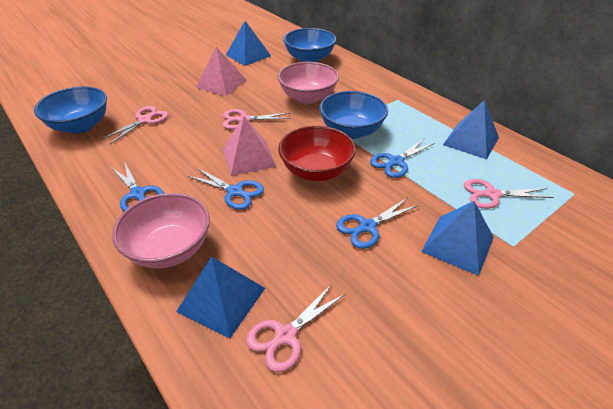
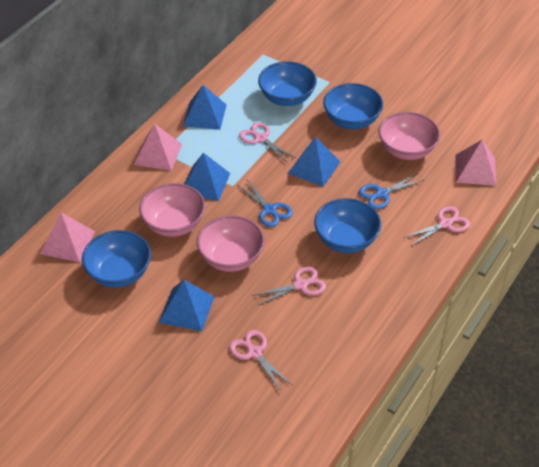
blue bowl: [34,86,107,134] [283,28,336,62] [319,91,388,139] = 3 -> [82,230,151,288] [258,61,317,106] [314,198,381,253] [323,83,383,129] = 4
blue scissors: [111,161,164,211] [187,167,264,210] [336,198,419,249] [370,139,435,178] = 4 -> [238,180,293,227] [359,174,424,209] = 2
pink bowl: [112,193,210,268] [278,62,339,104] = 2 -> [139,183,205,237] [197,216,265,272] [379,112,440,160] = 3
pink pyramid: [196,47,246,96] [223,116,277,176] = 2 -> [40,212,95,263] [134,124,182,171] [456,140,496,186] = 3
red bowl: [278,126,356,181] = 1 -> none = 0

